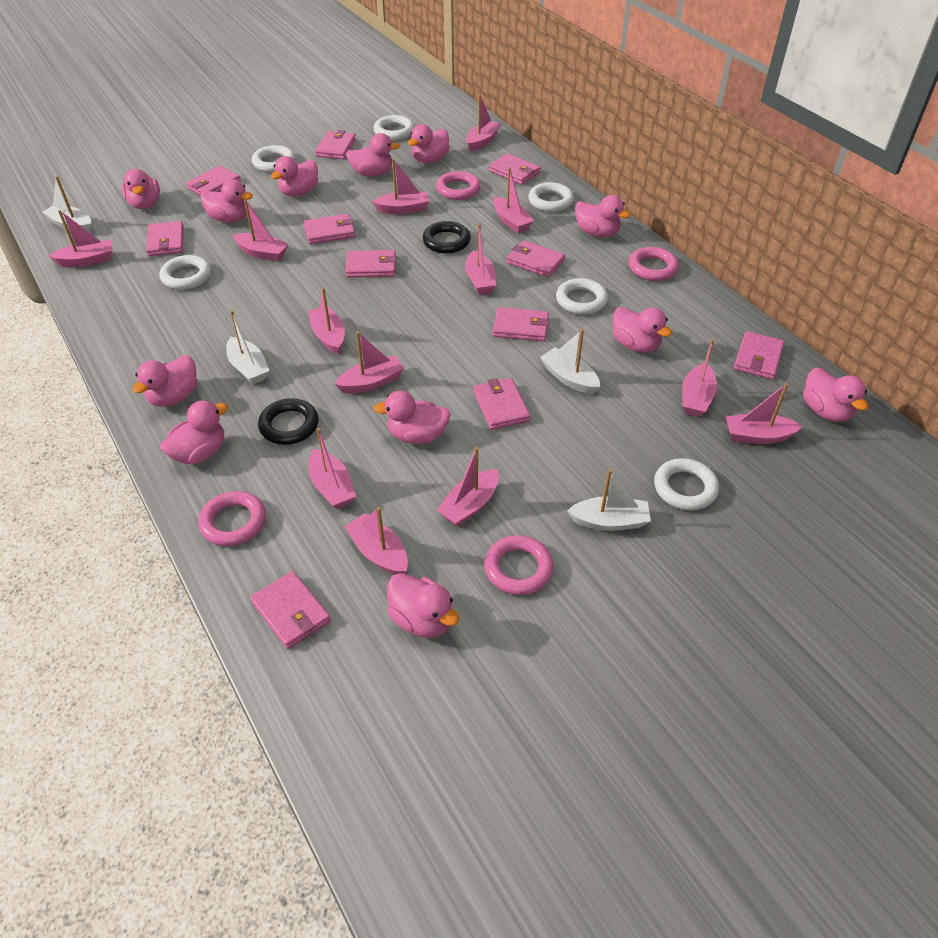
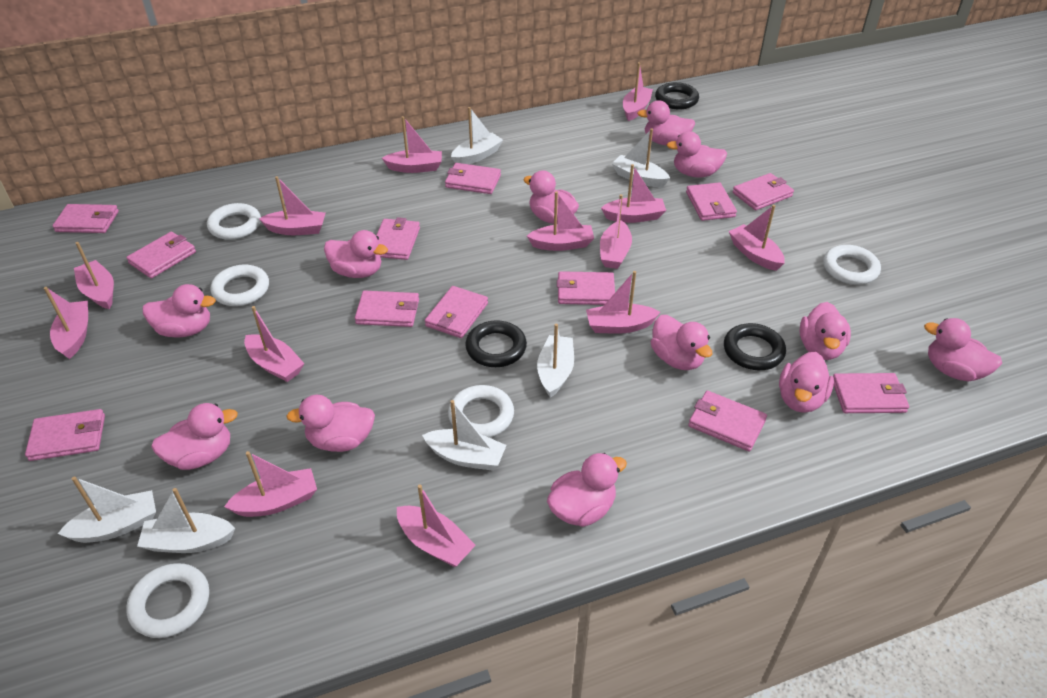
black ring: [258,398,319,445] [423,221,471,253] = 2 -> [465,320,527,367] [655,82,699,109] [724,323,786,370] = 3
pink ring: [198,491,266,546] [436,171,481,200] [484,535,554,595] [629,247,679,281] = 4 -> none = 0
pink wallet: [146,221,184,256] [186,165,241,196] [250,571,331,649] [303,214,355,244] [315,130,356,159] [345,250,397,277] [473,378,530,430] [489,153,540,185] [493,307,549,341] [507,240,565,278] [734,331,784,379] = 11 -> [25,409,105,461] [53,204,119,233] [126,232,196,278] [355,290,419,327] [376,217,420,260] [425,286,488,338] [445,163,501,194] [557,271,615,305] [686,182,737,221] [688,391,767,451] [732,173,794,210] [833,373,909,413] = 12
white boat: [42,176,91,233] [226,310,270,384] [540,329,600,394] [567,469,651,531] = 4 -> [58,477,156,543] [137,488,235,553] [422,400,506,470] [451,107,503,164] [537,324,574,398] [612,128,670,187] = 6
white ring: [159,255,211,290] [252,145,295,172] [373,115,414,140] [528,182,574,212] [556,278,608,315] [654,458,719,510] = 6 -> [126,563,209,638] [207,203,261,240] [211,265,269,306] [448,385,514,438] [823,245,881,285] = 5

